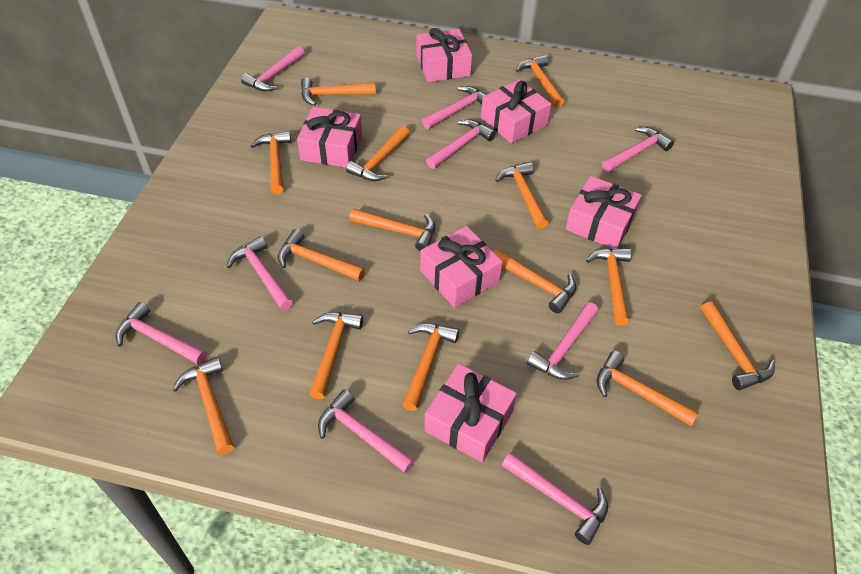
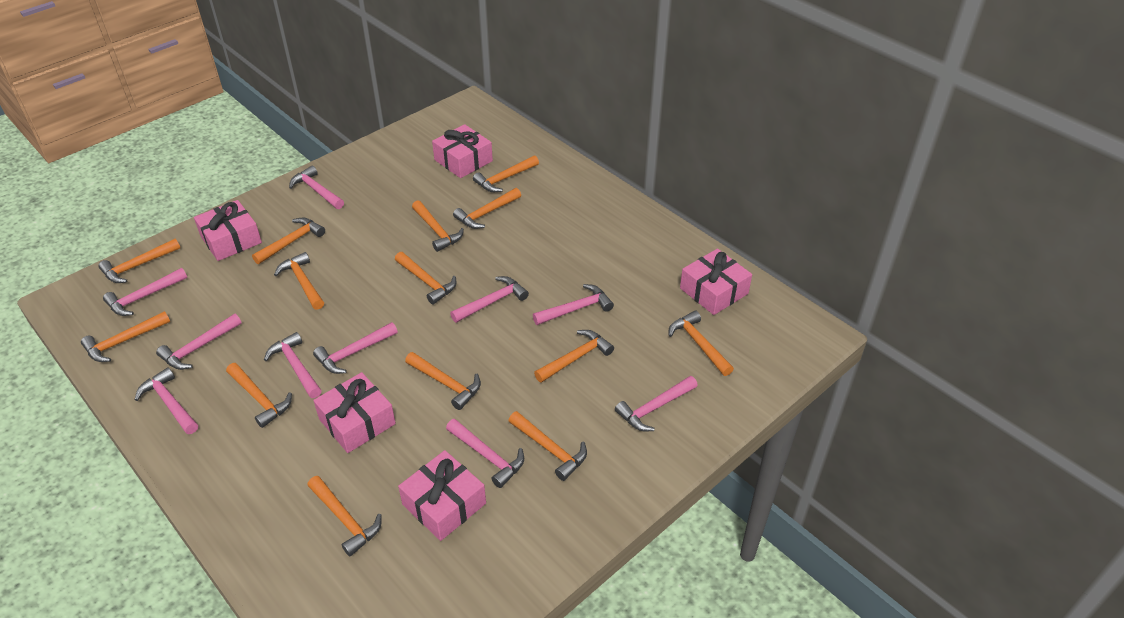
pink gift: [297,107,362,168] [416,28,472,82] [420,226,502,308] [424,364,517,462] [481,79,551,144] [566,176,642,249] = 6 -> [194,200,262,261] [313,372,396,453] [398,450,486,541] [432,124,493,178] [680,249,752,315] = 5
pink hammer: [115,302,207,365] [227,236,293,310] [241,46,305,92] [318,389,415,474] [422,86,486,129] [426,119,496,169] [502,452,608,545] [527,302,599,380] [602,127,674,172] = 9 -> [103,268,187,316] [134,367,198,434] [156,314,242,370] [264,332,322,398] [289,166,344,209] [313,322,398,374] [446,419,524,488] [450,276,529,323] [533,284,614,325] [615,376,698,431] = 10

